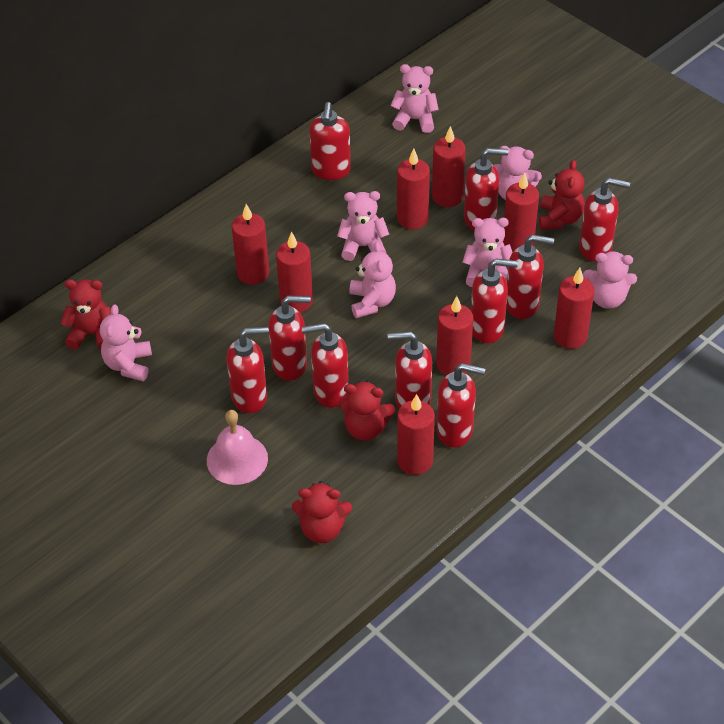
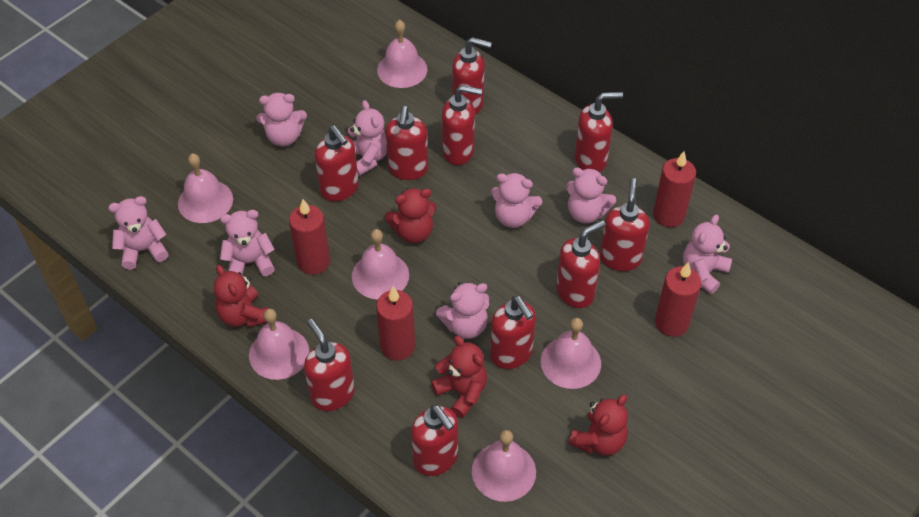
pink bell: [207,410,268,485] = 1 -> [178,153,233,223] [249,309,309,380] [352,229,409,299] [377,20,427,88] [472,430,536,502] [541,318,601,389] = 6
pink teddy bear: [100,304,152,381] [337,191,389,261] [349,242,396,318] [390,64,439,133] [463,218,513,287] [494,146,542,200] [583,251,637,309] = 7 -> [108,196,169,270] [220,210,275,276] [256,93,307,146] [348,100,387,176] [436,282,489,339] [491,173,542,228] [566,168,616,223] [683,215,732,294] = 8
red candle: [232,204,269,285] [276,231,313,312] [397,149,430,229] [397,394,435,475] [432,126,466,207] [436,296,473,376] [503,172,539,252] [554,268,594,349] = 8 -> [289,199,330,275] [376,286,415,360] [653,151,696,227] [655,262,701,337] = 4

